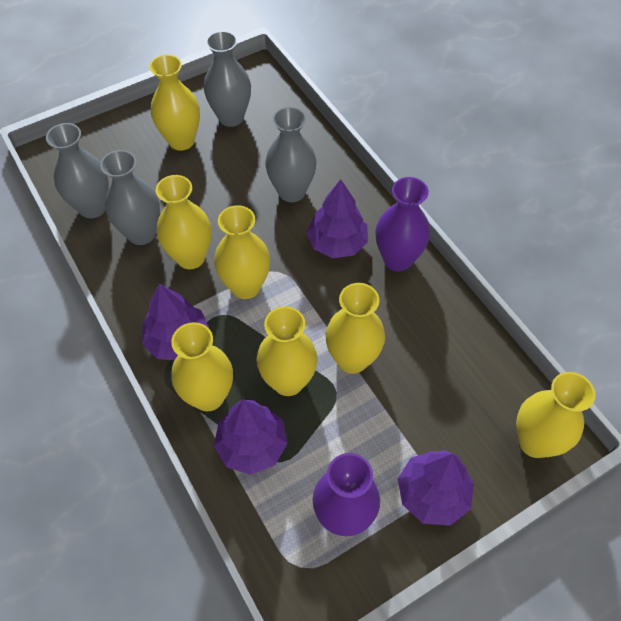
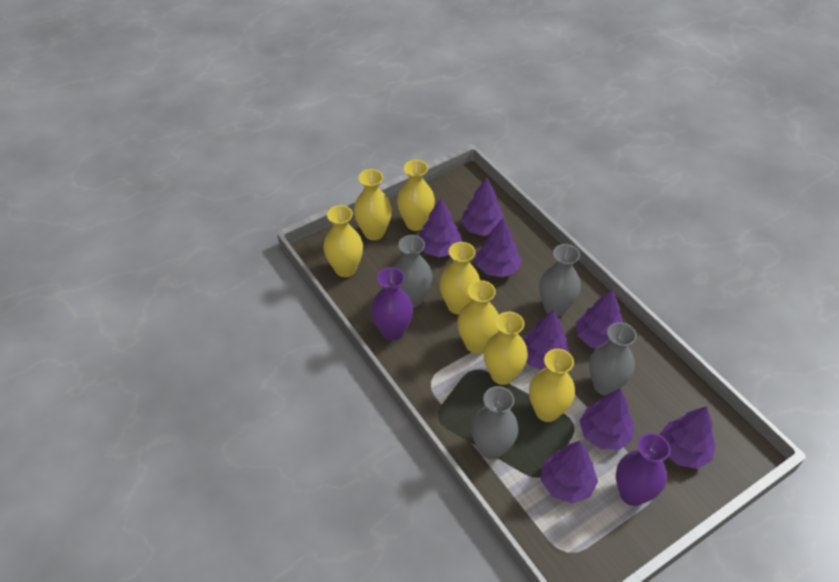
purple tree: [142,284,209,360] [214,400,288,475] [306,179,368,258] [398,450,474,525] = 4 -> [419,199,462,257] [461,178,505,236] [476,218,522,277] [522,310,570,370] [541,441,598,503] [576,289,623,348] [579,388,634,450] [659,406,716,469] = 8

